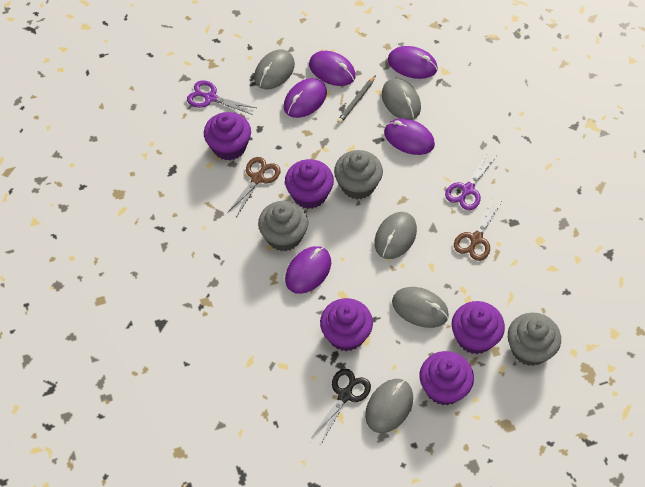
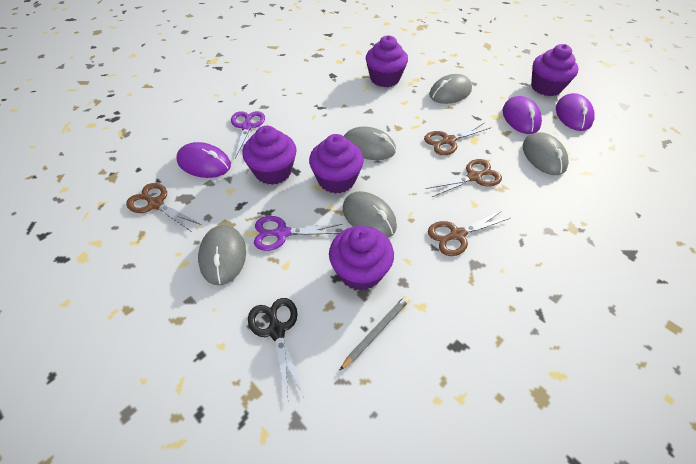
brown scissors: [227,157,281,218] [454,199,501,261] = 2 -> [126,183,201,232] [424,123,492,155] [426,159,502,197] [428,210,510,256] = 4
grey cupcake: [258,201,308,251] [334,150,383,199] [508,313,561,366] = 3 -> none = 0
purple mouse: [284,78,327,118] [285,246,331,294] [309,51,356,86] [384,118,435,155] [388,46,438,79] = 5 -> [176,142,231,178] [503,96,542,134] [556,93,594,131] = 3

